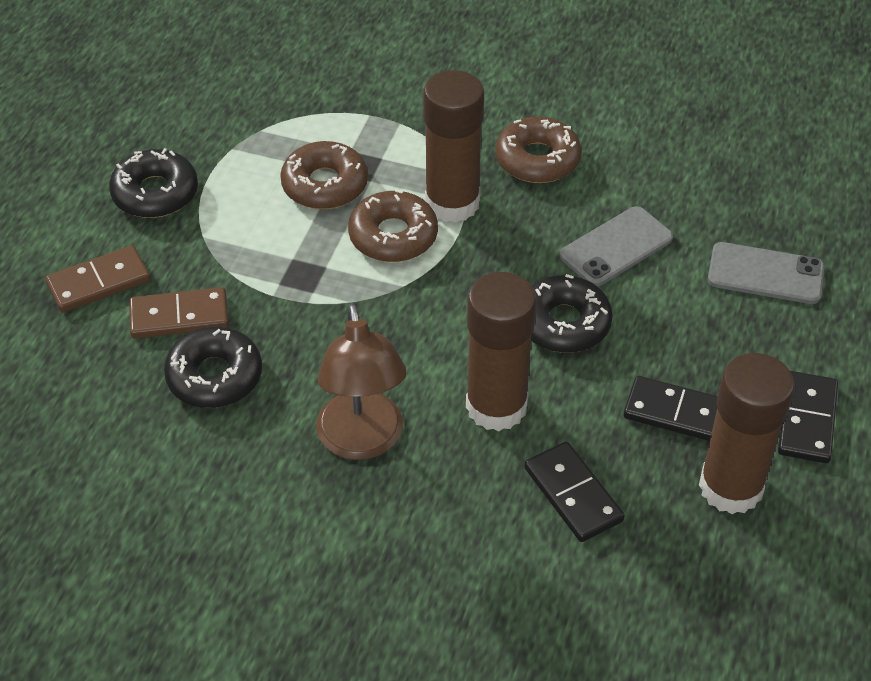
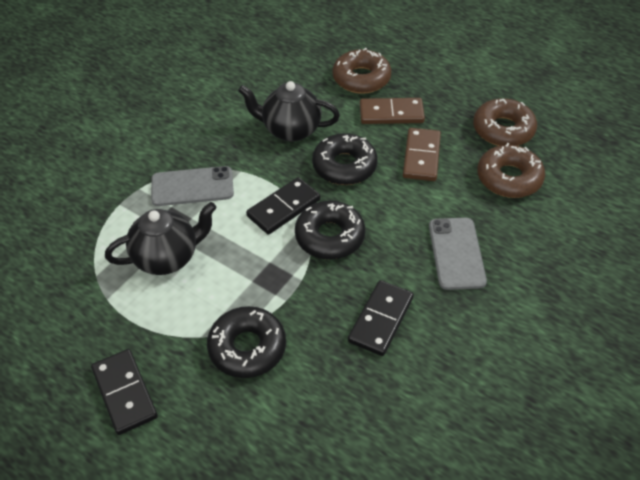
black teapot: none = 0 -> [105,202,216,275] [238,81,340,142] = 2
brown glue stick: [423,70,484,223] [466,272,536,431] [699,353,795,514] = 3 -> none = 0
brown lamp: [316,303,406,460] = 1 -> none = 0

